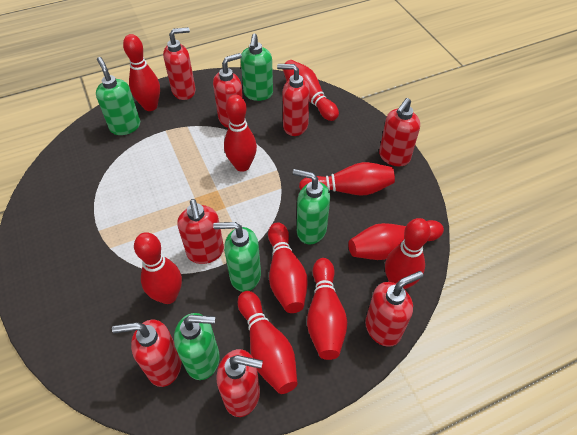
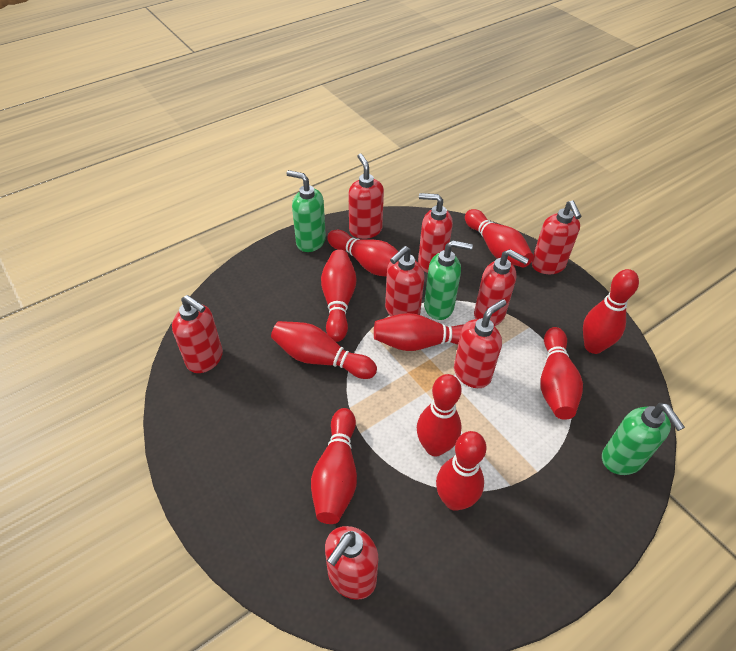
green soap dispenser: [96,57,140,135] [174,313,220,380] [213,222,261,292] [241,33,273,101] [293,169,330,244] = 5 -> [286,170,326,252] [424,240,473,320] [602,403,685,475] = 3

